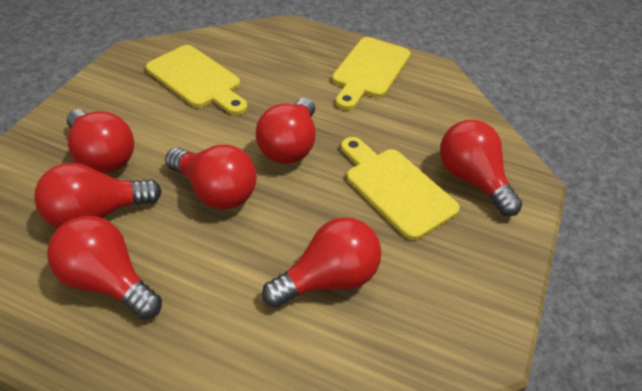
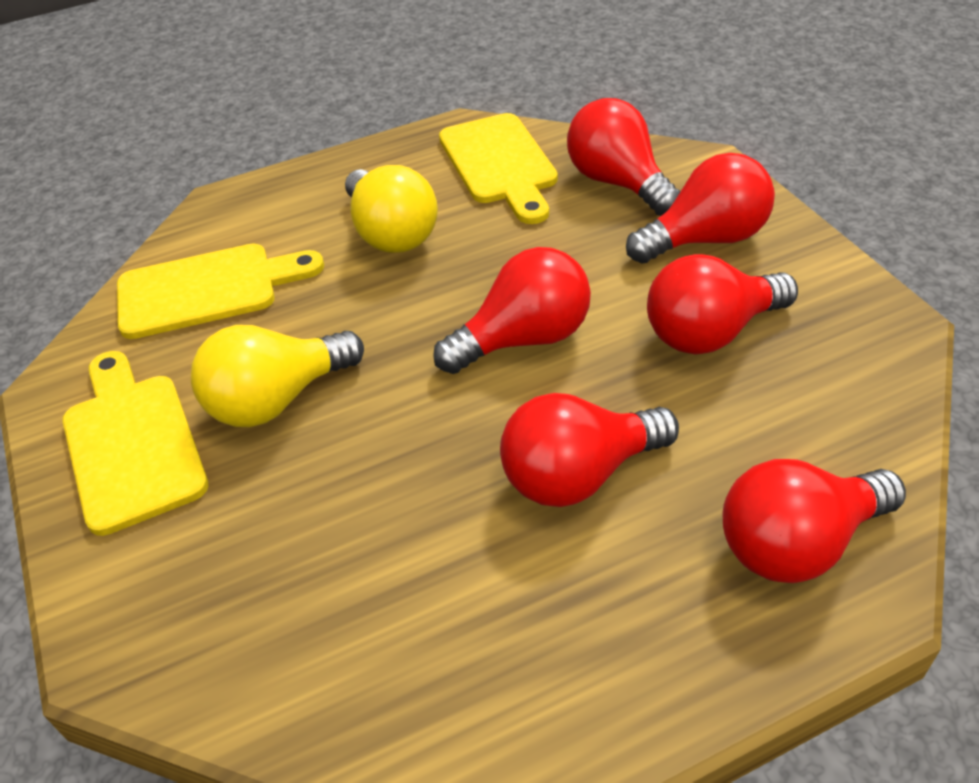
red light bulb: [34,163,162,228] [47,216,162,319] [66,109,134,174] [165,145,257,209] [256,98,316,164] [262,217,381,308] [440,120,522,216] = 7 -> [433,247,591,374] [500,393,679,507] [567,98,680,216] [626,153,775,264] [647,254,798,355] [723,459,906,583] = 6
yellow light bulb: none = 0 -> [191,325,364,427] [345,165,438,253] = 2

